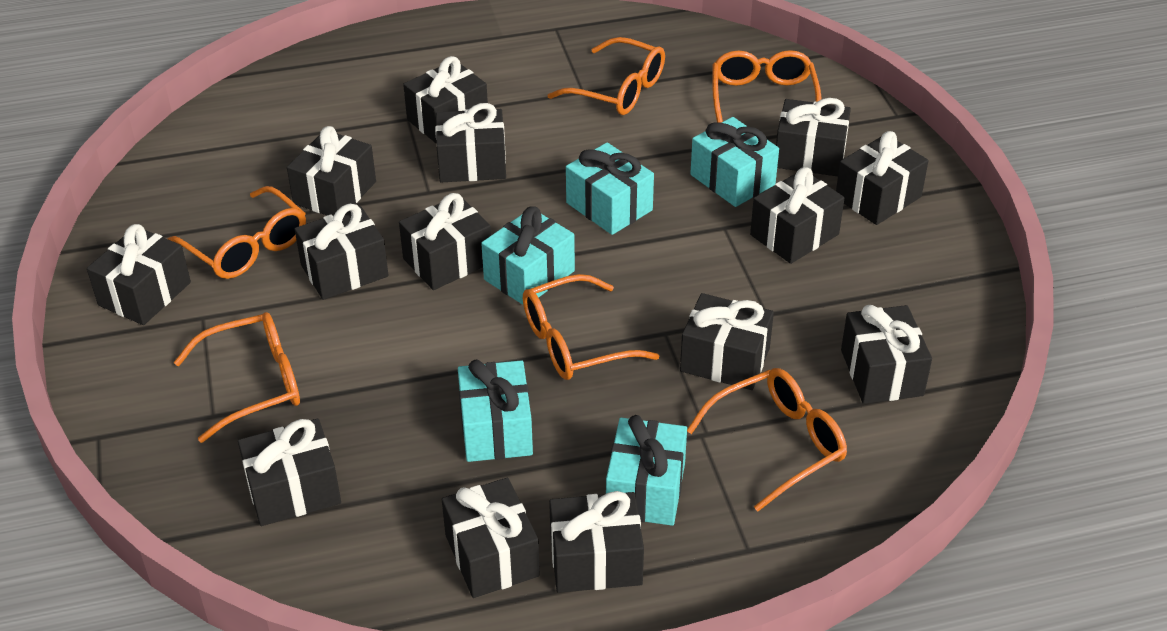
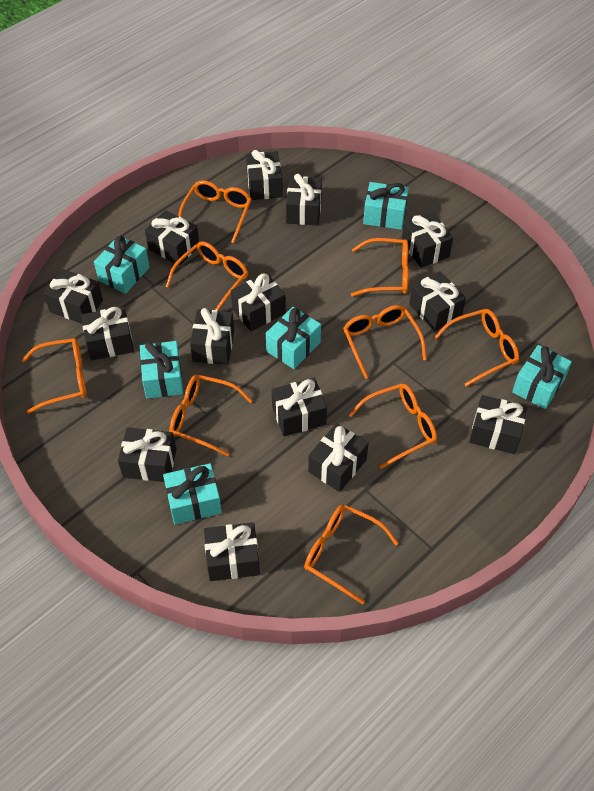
orange glasses: [167,186,306,279] [174,312,300,443] [523,274,659,380] [547,37,665,115] [687,368,847,511] [712,50,821,123] = 6 -> [21,338,87,414] [166,241,248,311] [169,375,253,456] [178,180,252,243] [304,504,398,604] [343,305,427,379] [349,384,437,469] [351,238,409,296] [434,309,519,387] = 9
turquoise gift: [458,359,533,462] [481,206,575,305] [566,143,654,235] [606,415,687,526] [690,117,779,207] = 5 -> [94,235,150,294] [140,341,183,399] [163,463,222,524] [266,307,321,369] [363,182,409,230] [512,345,572,409] = 6

